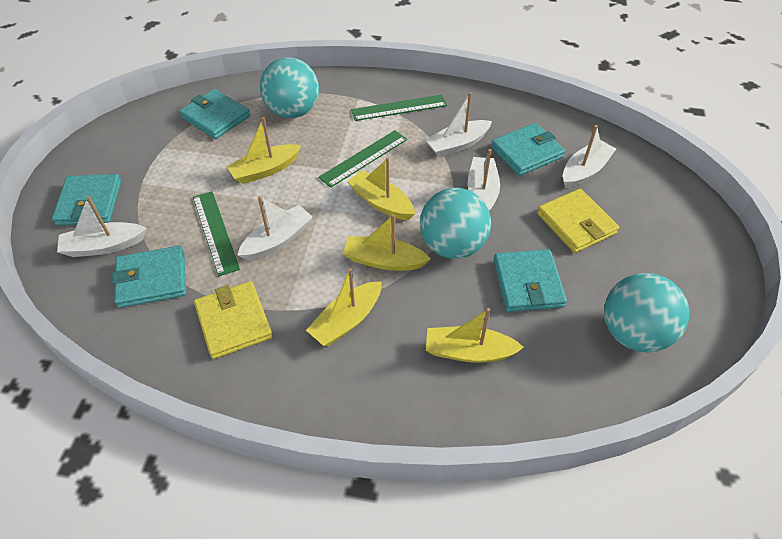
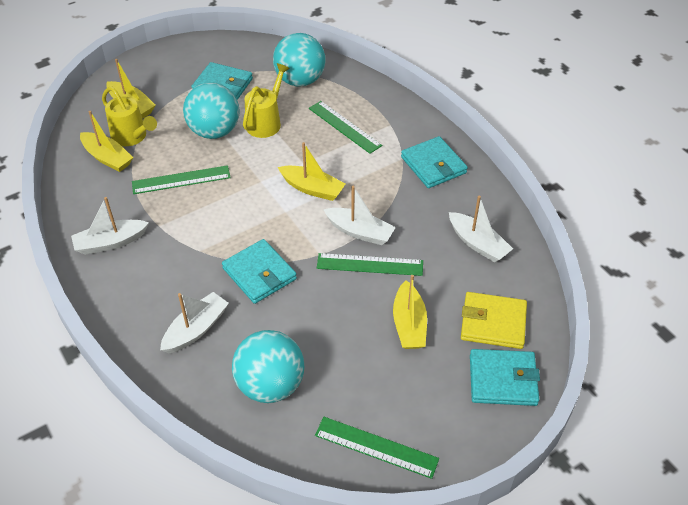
green ruler: [193,191,240,276] [318,130,407,188] [351,95,447,121] = 3 -> [132,165,231,194] [309,101,382,154] [315,417,439,479] [317,253,423,276] = 4
turquoise wallet: [52,174,121,225] [112,246,186,308] [179,89,250,139] [491,123,565,176] [494,249,567,312] = 5 -> [191,62,253,100] [222,239,297,304] [401,136,468,188] [470,349,540,406] = 4
white boat: [57,196,147,257] [238,196,313,261] [425,92,492,157] [468,149,500,211] [563,125,616,189] = 5 -> [71,197,149,255] [160,292,229,353] [323,186,396,245] [449,196,513,262] = 4
yellow boat: [227,117,301,184] [306,268,381,346] [343,214,431,271] [347,157,415,220] [426,308,524,363] = 5 -> [80,111,133,172] [106,59,156,119] [278,142,346,201] [393,275,427,349] = 4
yellow wallet: [194,281,273,359] [537,189,619,253] = 2 -> [461,292,527,349] = 1
yellow watering can: none = 0 -> [102,87,157,146] [243,63,290,138] = 2

